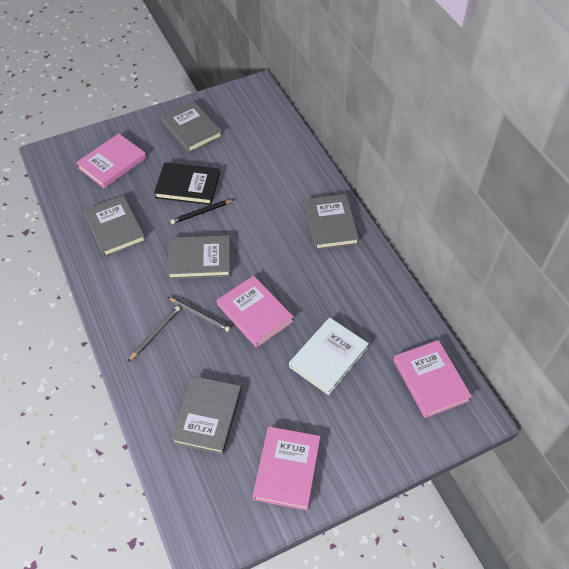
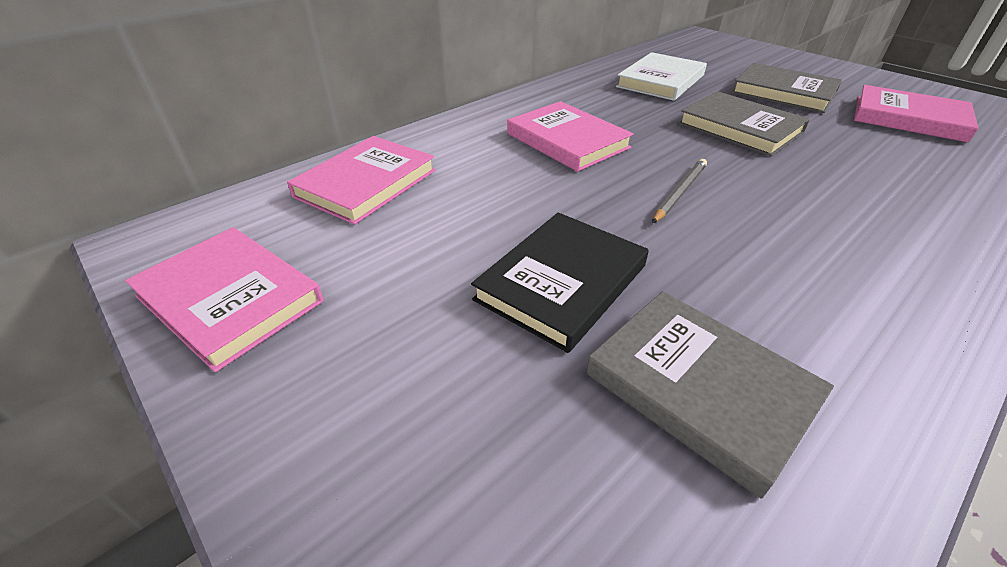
black pencil: [170,199,234,224] = 1 -> none = 0
grey book: [83,195,146,257] [161,101,222,153] [167,235,231,279] [171,376,242,454] [304,194,359,250] = 5 -> [586,291,834,499] [678,91,810,157] [732,63,842,113] = 3
grey pencil: [128,306,180,362] [168,297,230,332] = 2 -> [652,159,707,223] = 1

